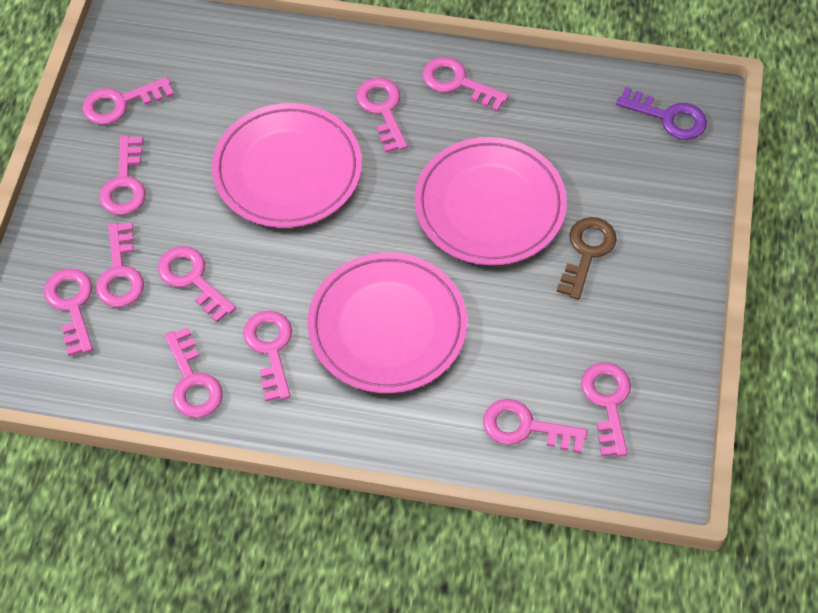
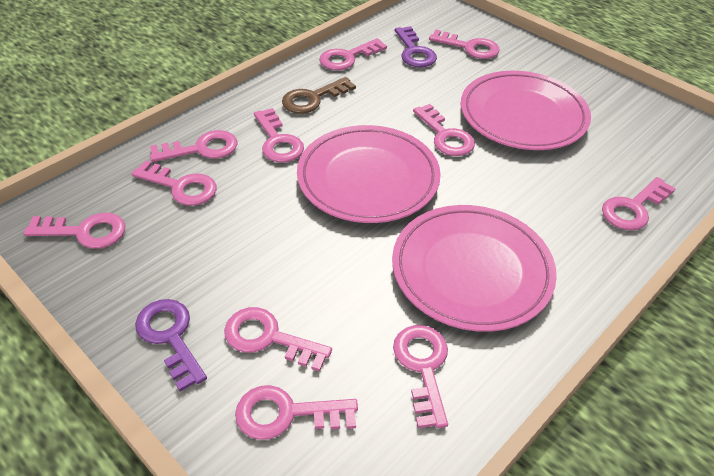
purple key: [616,87,707,140] = 1 -> [135,299,207,392] [395,26,437,67] = 2

